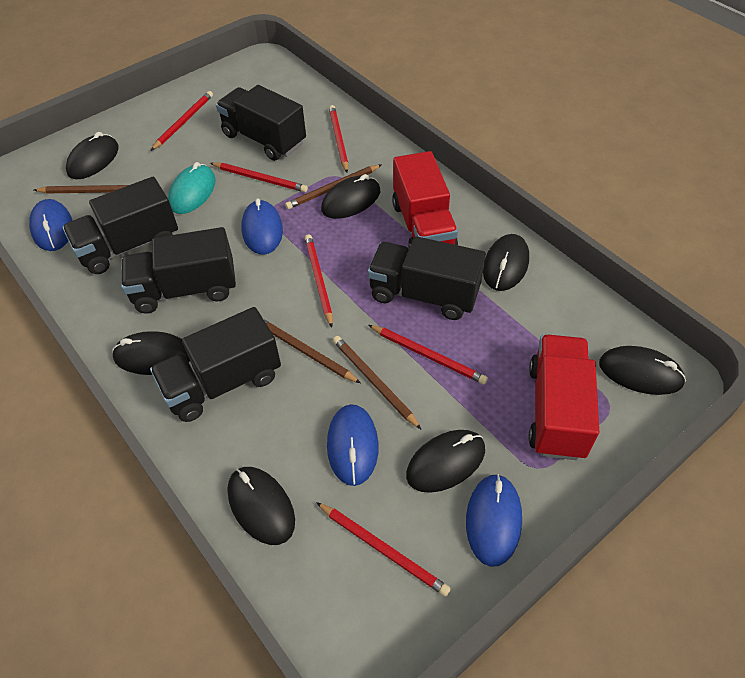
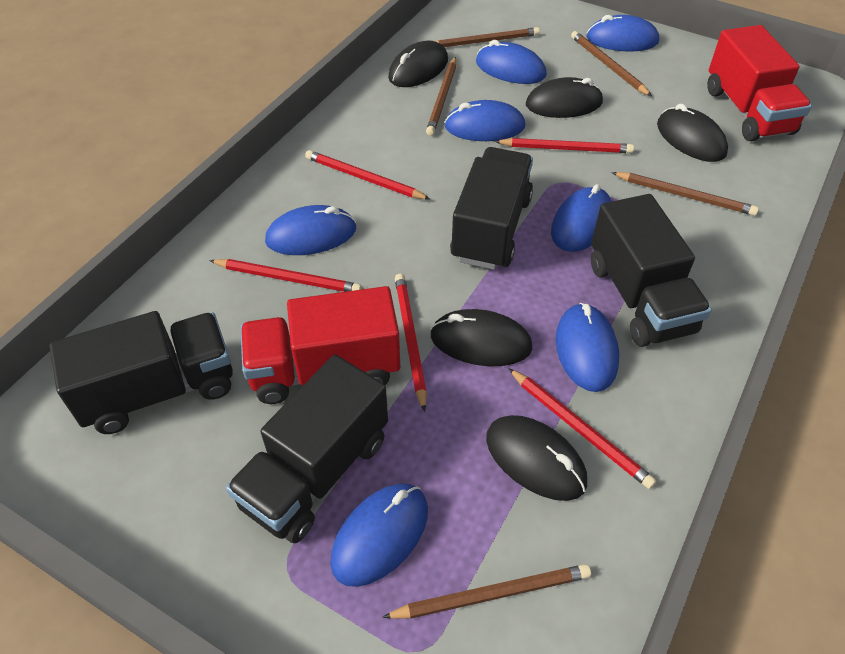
black mouse: [66,132,119,179] [112,331,190,375] [227,467,295,545] [321,174,380,219] [406,430,485,493] [483,234,529,291] [599,346,686,395] = 7 -> [388,41,448,87] [430,309,533,366] [486,415,587,501] [526,77,603,118] [657,104,728,162] = 5
black truck: [62,177,178,274] [121,227,236,314] [150,307,281,422] [216,85,306,161] [367,236,486,320] = 5 -> [49,311,233,434] [226,355,388,543] [450,147,533,270] [591,194,712,347] = 4
blue mouse: [29,199,72,251] [241,198,283,255] [327,404,379,486] [466,474,522,567] = 4 -> [265,205,356,255] [330,484,428,587] [444,100,526,141] [476,40,547,84] [551,184,612,252] [556,303,619,392] [586,15,659,52] = 7
brown pencil: [34,185,128,193] [264,319,361,383] [285,164,382,209] [333,336,422,430] = 4 -> [382,564,591,619] [426,57,456,136] [435,27,540,47] [571,31,652,96] [611,172,759,216] = 5
red pencil: [151,91,213,151] [210,162,308,192] [305,234,333,328] [316,502,451,596] [329,105,348,173] [369,325,488,384] = 6 -> [209,259,362,292] [305,150,430,199] [395,274,427,412] [495,138,634,153] [508,368,656,489] = 5
turquoise mouse: [168,162,216,214] = 1 -> none = 0

